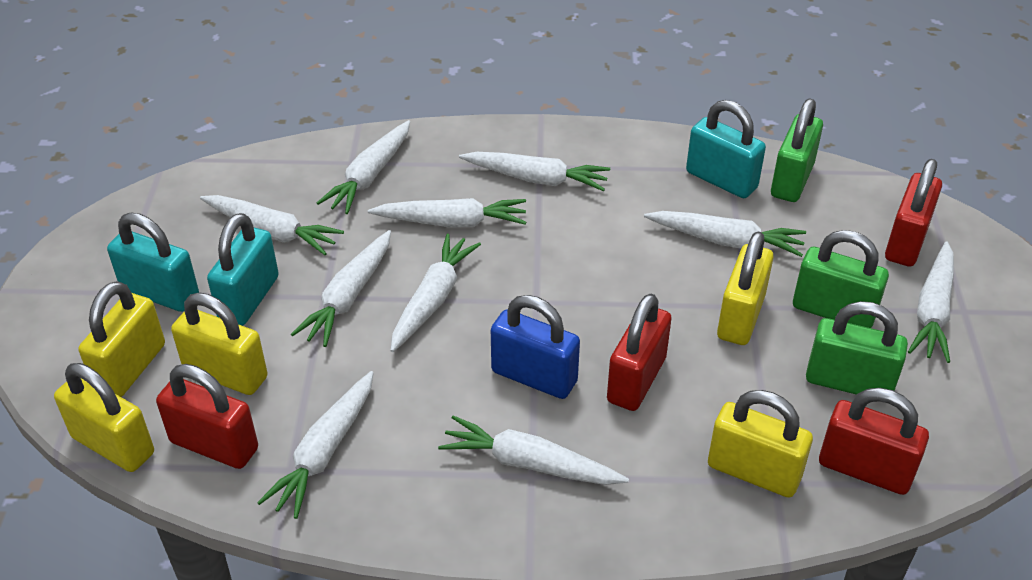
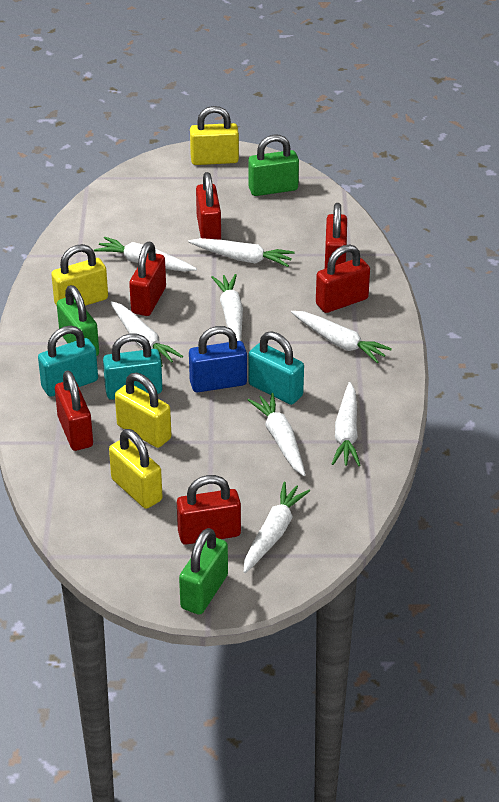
red padlock: [156,364,258,469] [607,294,672,411] [819,388,929,495] [885,159,942,267] = 4 -> [55,371,93,451] [129,242,166,316] [177,475,241,545] [196,172,221,240] [316,245,370,313] [325,203,347,269] = 6
white carrot: [200,195,344,255] [257,371,374,519] [291,230,391,347] [317,120,410,214] [368,198,526,227] [390,234,481,352] [438,416,629,485] [459,152,610,191] [644,211,806,257] [908,241,954,363] = 10 -> [94,237,197,272] [110,301,183,367] [188,238,295,267] [212,274,243,341] [244,482,310,573] [248,393,305,476] [291,311,392,363] [332,382,361,466] = 8
yellow padlock: [54,363,154,472] [79,281,165,397] [171,293,268,395] [708,390,813,498] [717,232,774,345] = 5 -> [51,244,108,306] [109,429,163,509] [115,373,171,448] [190,106,239,165] = 4

